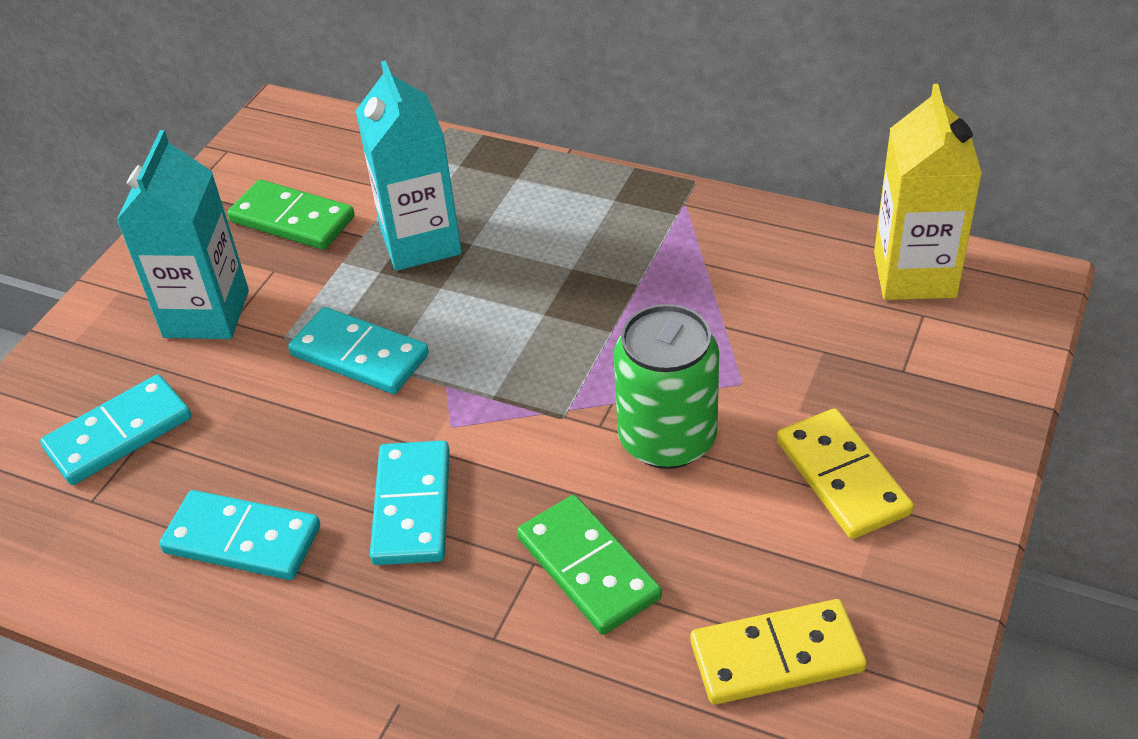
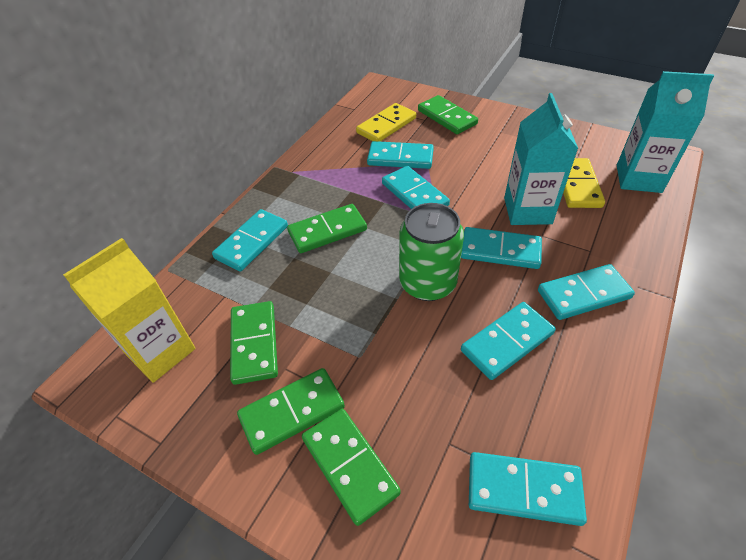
green domino: [227,180,355,250] [517,495,662,635] = 2 -> [230,301,278,385] [237,368,345,455] [287,204,367,253] [302,409,401,526] [418,95,478,134] = 5
turquoise domino: [40,374,191,485] [159,490,320,580] [288,307,429,394] [370,441,450,565] = 4 -> [212,209,288,272] [367,141,434,169] [382,166,450,209] [461,227,542,269] [461,302,556,380] [469,452,587,526] [538,264,635,320] = 7

